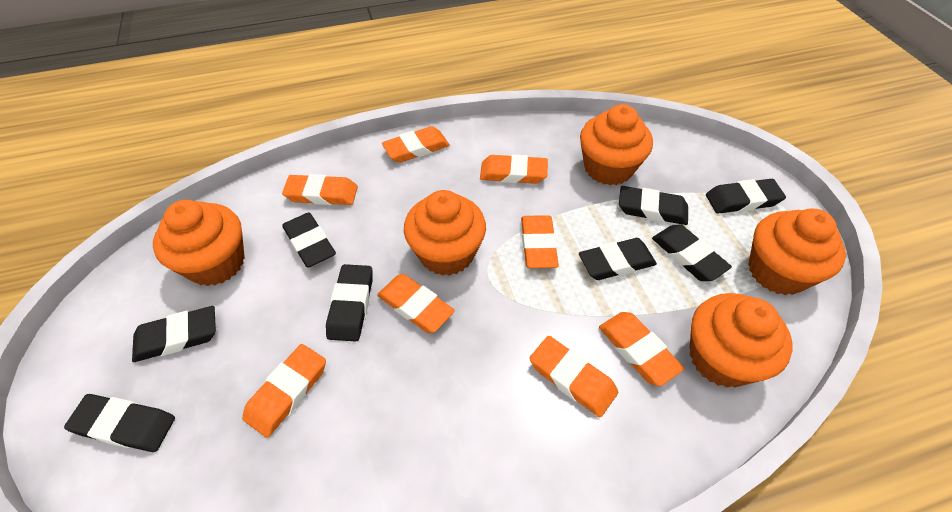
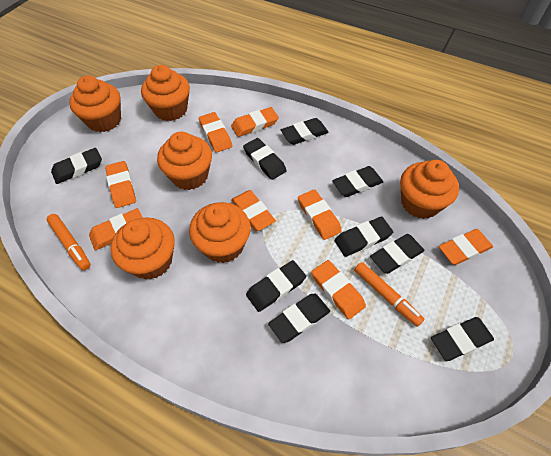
black eraser: [64,394,175,452] [132,306,216,362] [282,212,336,268] [326,264,373,341] [579,238,657,280] [619,186,688,225] [652,224,732,281] [706,179,786,214] = 8 -> [51,148,102,184] [243,138,287,180] [246,260,306,312] [268,294,330,343] [281,118,329,145] [332,166,383,197] [335,217,393,257] [370,234,425,274] [431,317,494,361] = 9
orange cupcake: [153,200,245,286] [404,190,486,276] [580,104,653,185] [690,293,793,388] [748,208,846,295] = 5 -> [69,76,121,132] [110,217,175,280] [141,65,190,121] [157,132,212,190] [189,202,251,263] [400,160,459,219] = 6
orange marker: none = 0 -> [47,214,91,270] [354,262,424,327] = 2

